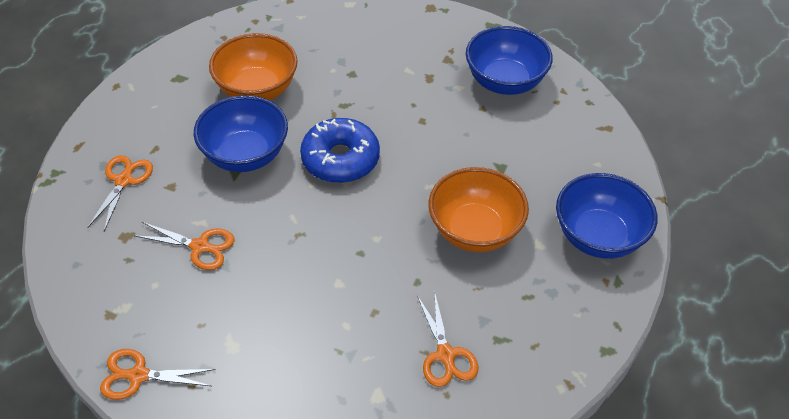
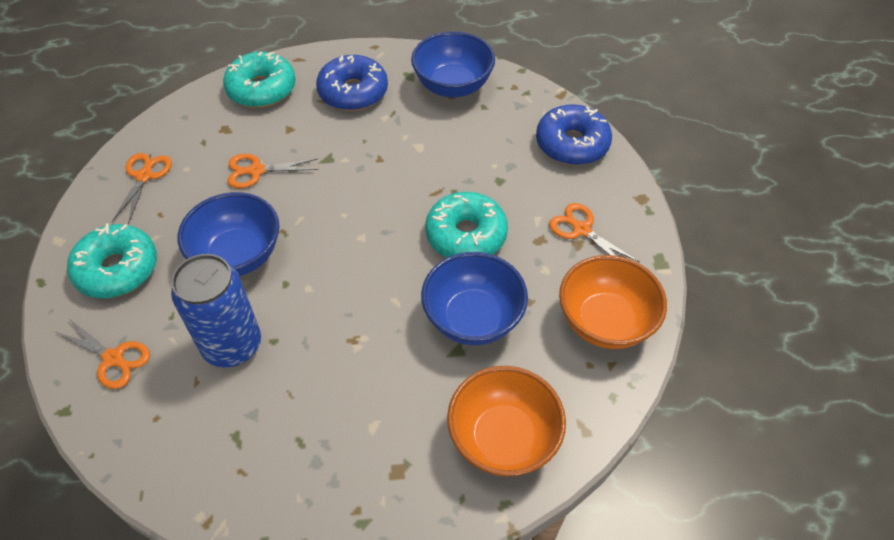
blue can: none = 0 -> [171,254,261,367] = 1
blue donut: [300,118,380,183] = 1 -> [316,55,388,111] [536,104,612,165] = 2
turquoise donut: none = 0 -> [67,223,157,298] [223,52,296,108] [425,192,508,258] = 3

